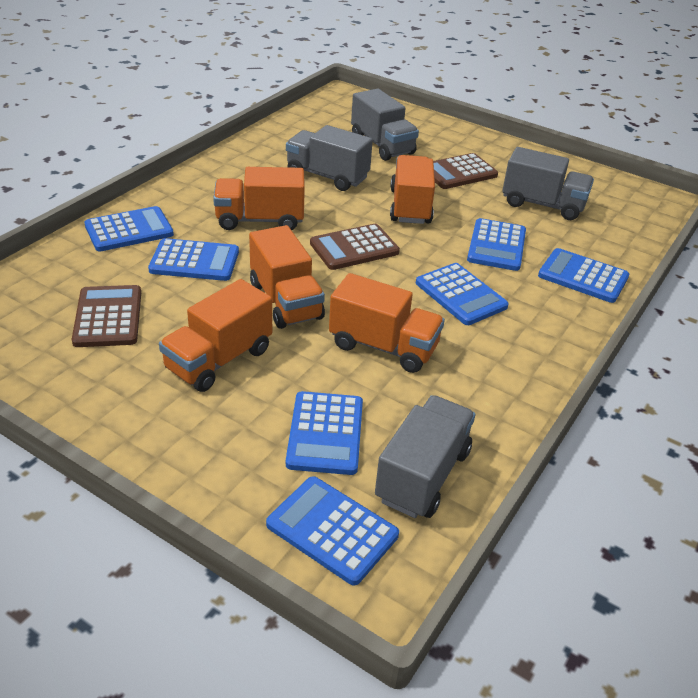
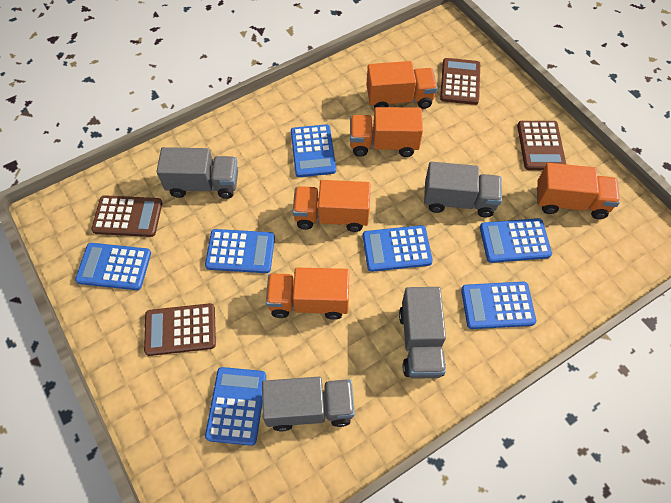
brown calculator: [72,285,141,347] [310,224,400,270] [433,153,498,189] = 3 -> [91,195,162,237] [144,303,216,356] [440,58,480,105] [517,121,567,170] = 4

